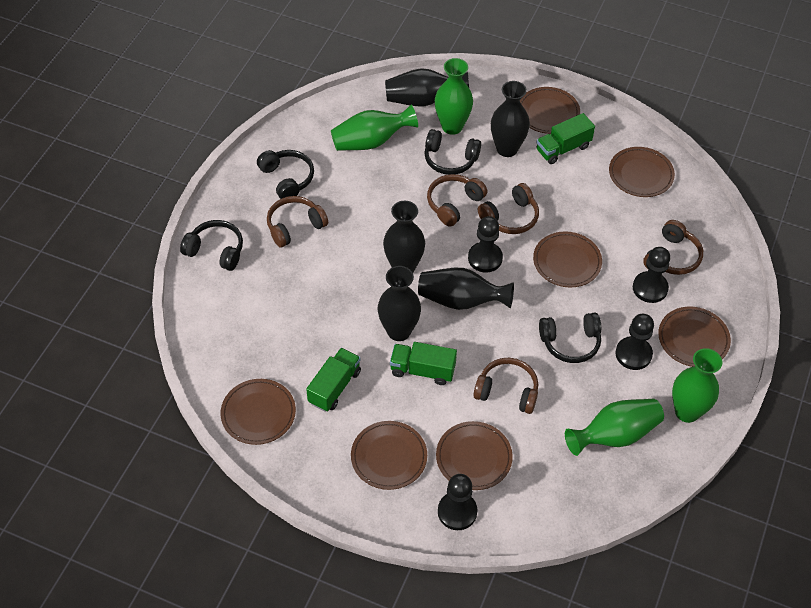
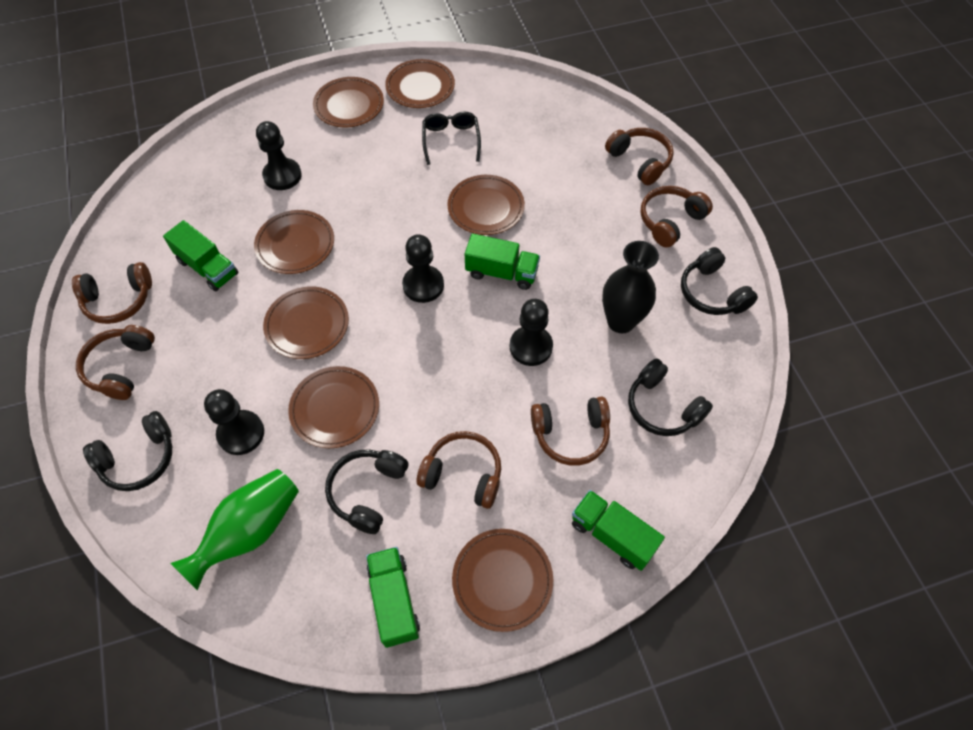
black glasses: none = 0 -> [422,112,481,165] = 1
black vase: [378,266,421,341] [383,201,425,273] [385,68,469,106] [418,268,514,310] [491,81,530,157] = 5 -> [602,241,659,333] = 1
brown headphones: [267,196,328,248] [427,174,487,227] [473,358,538,414] [478,183,539,234] [643,220,703,275] = 5 -> [72,262,152,324] [76,325,155,400] [417,431,501,509] [531,397,610,466] [605,128,674,185] [641,186,713,247] = 6
green truck: [306,348,361,412] [390,342,457,385] [536,113,595,164] = 3 -> [163,220,239,291] [366,547,420,648] [465,234,540,290] [572,490,665,571] = 4
green vase: [331,105,418,151] [435,58,473,135] [565,399,664,456] [672,348,722,423] = 4 -> [170,469,299,591] = 1

